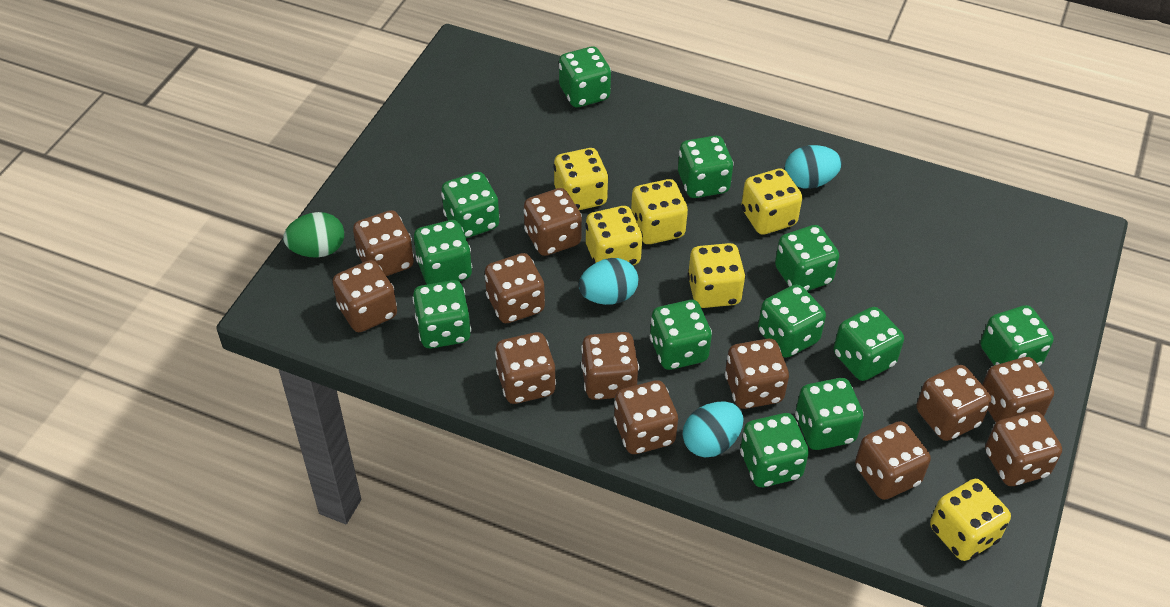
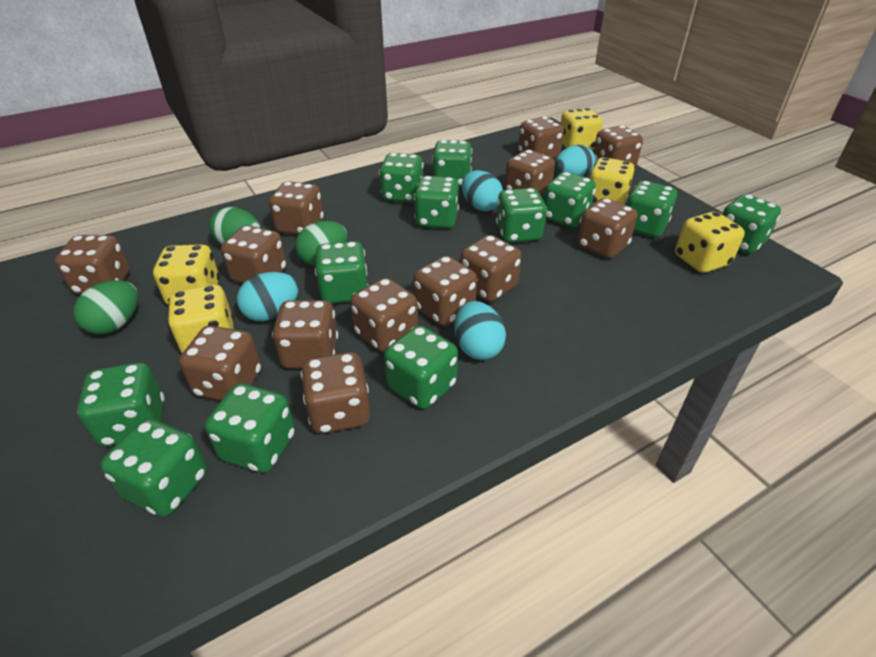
brown dice: [332,260,397,332] [353,210,414,276] [484,253,545,323] [495,332,556,404] [524,188,582,256] [581,332,639,400] [614,380,678,454] [725,339,789,409] [855,421,931,500] [916,365,991,441] [982,357,1054,423] [985,411,1062,486] = 12 -> [55,235,130,294] [179,326,261,401] [221,225,287,283] [269,181,324,235] [272,300,338,369] [301,352,370,434] [350,278,418,352] [413,256,477,326] [460,235,522,302] [505,150,555,197] [518,117,564,159] [577,198,638,259] [593,126,643,167] = 13
green egg: [283,212,344,258] = 1 -> [73,280,138,335] [209,207,261,245] [295,221,347,266] = 3
turquoise egg: [578,258,638,305] [683,401,744,457] [785,145,842,189] = 3 -> [237,272,299,321] [454,301,506,360] [462,170,503,211] [555,145,596,177] = 4
yellow dice: [553,148,609,210] [585,206,643,265] [631,179,688,244] [687,243,746,308] [741,168,802,235] [930,479,1011,561] = 6 -> [153,244,220,305] [168,285,234,353] [560,108,603,150] [589,157,634,205] [675,212,745,273] = 5

